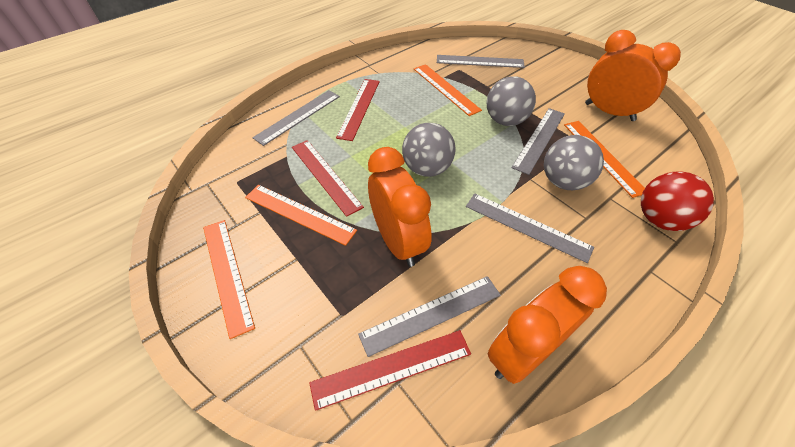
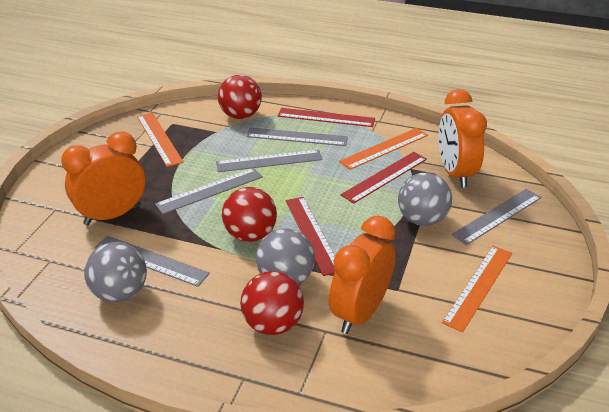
orange ruler: [203,220,255,339] [245,185,357,246] [414,64,482,116] [564,121,645,198] = 4 -> [137,113,184,167] [339,128,428,170] [442,246,512,333] = 3
red ball: [641,171,714,231] = 1 -> [218,75,262,119] [222,187,277,242] [240,271,304,335] = 3

